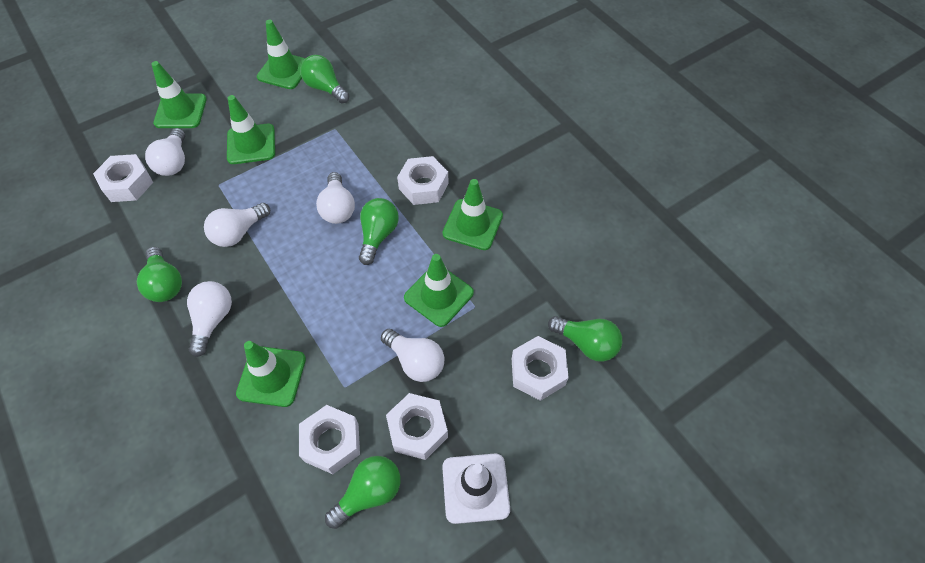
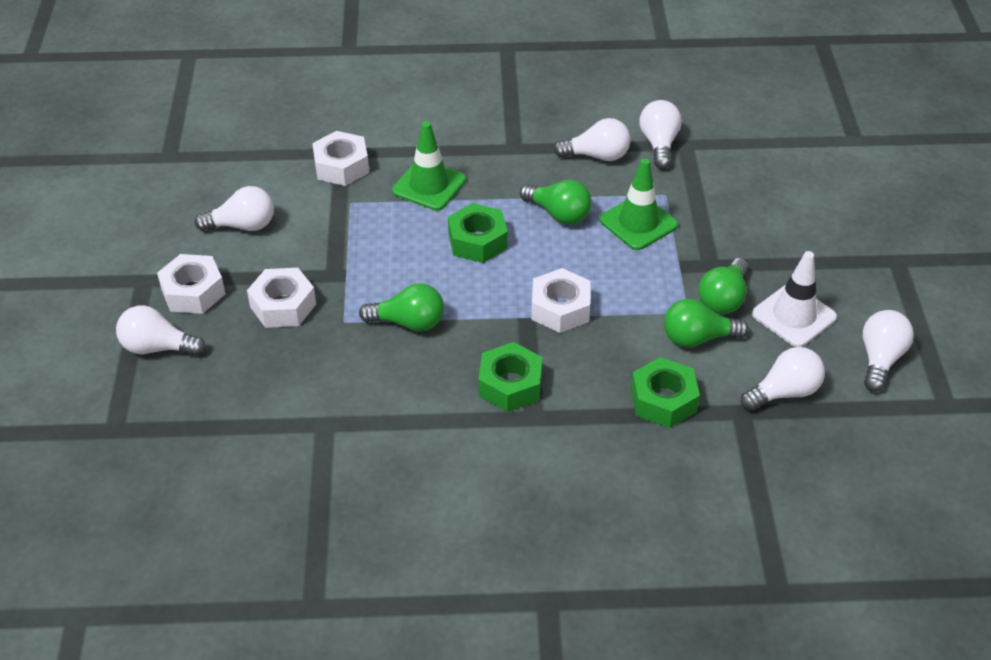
green light bulb: [137,247,182,302] [300,55,349,103] [325,456,401,529] [359,198,399,265] [548,316,622,361] = 5 -> [359,283,444,332] [520,180,592,225] [664,299,749,348] [698,258,748,315] = 4
green nut: none = 0 -> [448,203,508,263] [478,342,542,412] [631,357,700,428] = 3
green traffic cone: [151,61,207,128] [227,95,275,164] [236,341,306,407] [257,20,306,89] [404,254,474,327] [442,179,503,250] = 6 -> [392,121,466,211] [600,158,678,250] = 2
white light bulb: [145,128,185,176] [187,281,232,357] [204,203,270,247] [316,172,355,224] [381,329,444,382] = 5 -> [116,305,206,356] [194,186,274,231] [553,118,631,161] [640,100,682,169] [741,347,825,411] [863,310,914,392] = 6
white nut: [93,154,153,202] [299,405,360,474] [386,393,448,460] [397,156,449,205] [512,336,569,401] = 5 -> [157,254,225,314] [247,268,316,328] [312,131,369,186] [531,268,591,333] = 4

